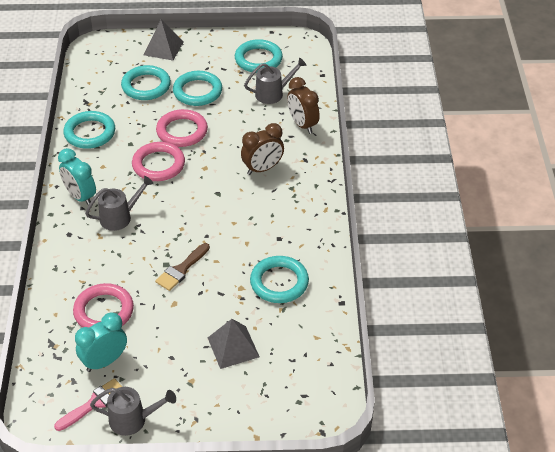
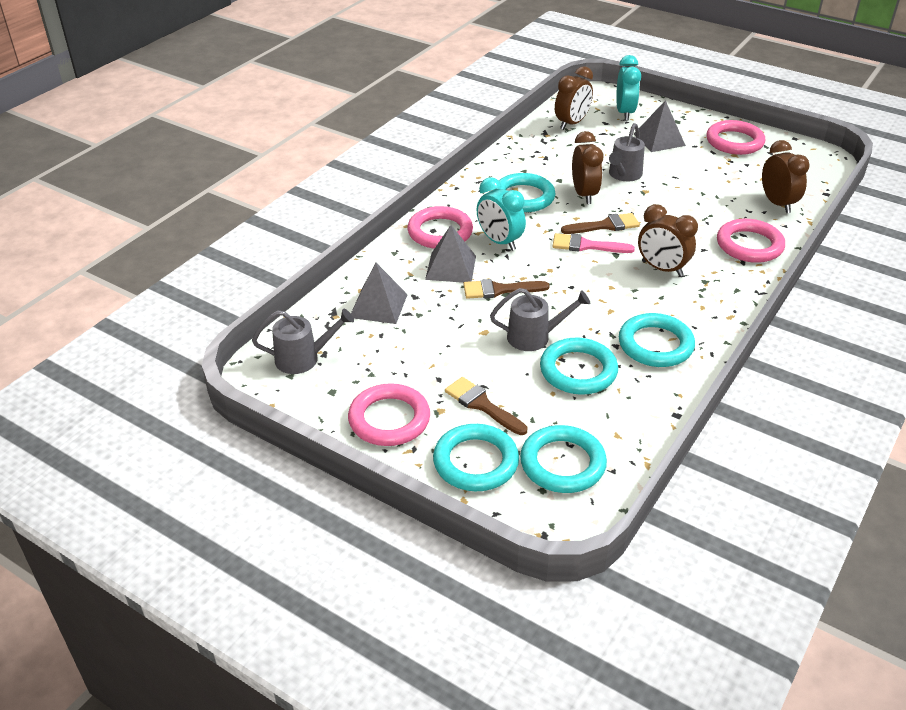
brown brush: [155,243,210,291] = 1 -> [445,377,527,435] [463,279,550,299] [561,213,640,234] = 3
brown clock: [241,123,284,175] [287,77,320,134] = 2 -> [555,66,593,130] [572,131,603,204] [638,204,698,277] [762,140,810,213] = 4
grey pyramid: [144,20,184,60] [208,319,259,369] = 2 -> [351,263,408,324] [425,225,476,283] [634,100,686,152] = 3
pink ring: [73,283,134,328] [132,142,185,181] [156,109,208,147] = 3 -> [348,383,430,446] [407,206,473,249] [706,120,765,155] [717,219,785,263] = 4

